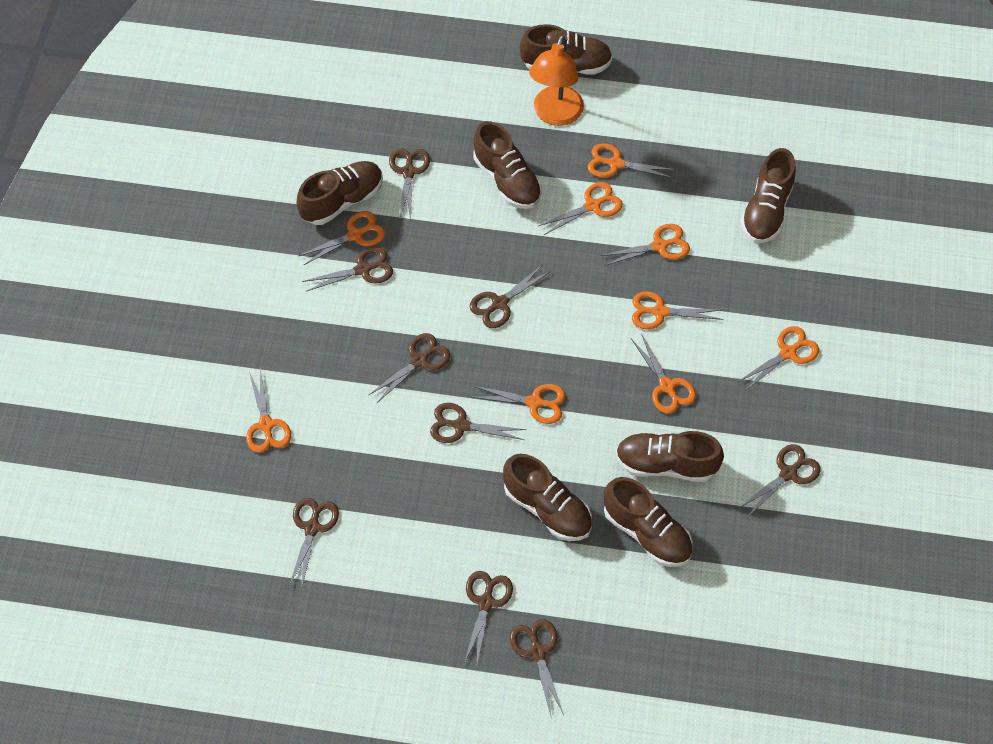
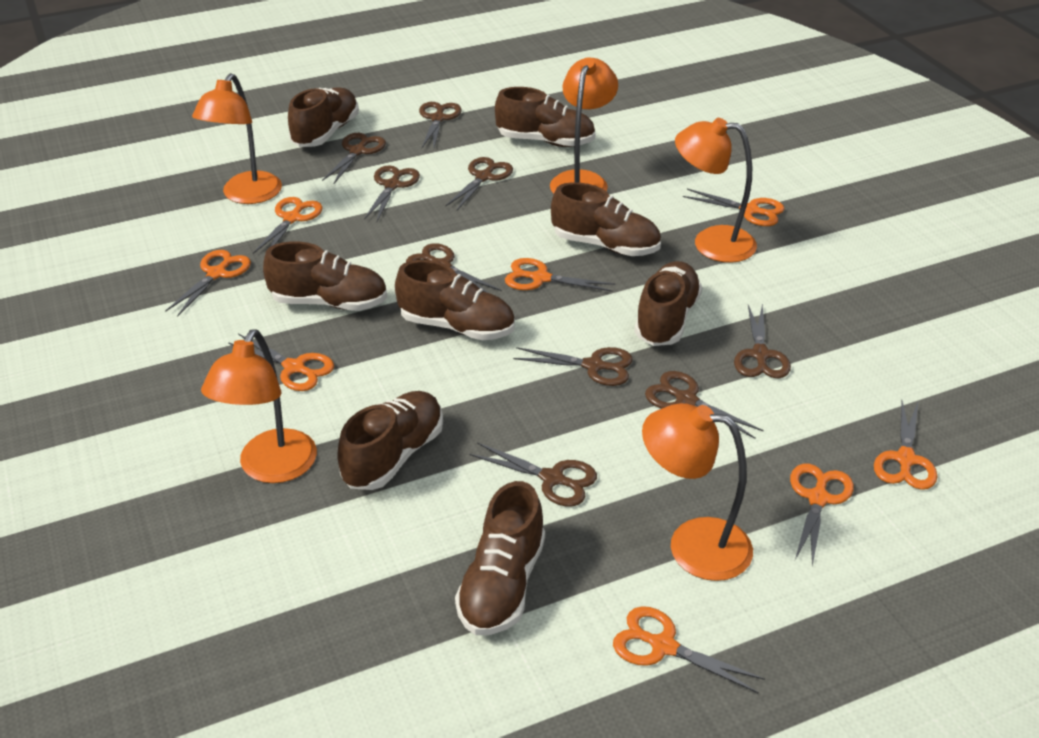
brown shoe: [297,161,383,225] [473,121,542,209] [503,454,592,541] [520,24,612,75] [604,477,693,567] [616,431,724,482] [741,148,796,243] = 7 -> [263,242,387,311] [288,87,359,147] [337,391,443,490] [395,260,515,340] [455,481,545,635] [495,87,596,147] [551,182,661,256] [635,261,702,346] = 8
orange lamp: [529,35,584,126] = 1 -> [192,73,282,204] [201,329,317,483] [550,57,618,194] [642,403,753,581] [675,118,757,263] = 5
orange scissors: [246,368,291,453] [299,211,385,265] [473,384,566,424] [539,182,623,235] [587,143,676,178] [600,224,690,266] [631,333,696,414] [632,291,723,329] [738,326,819,391] = 9 -> [165,250,251,317] [228,333,334,391] [253,197,322,254] [505,258,615,292] [613,606,765,694] [683,189,784,226] [790,463,854,567] [874,401,937,490] = 8

